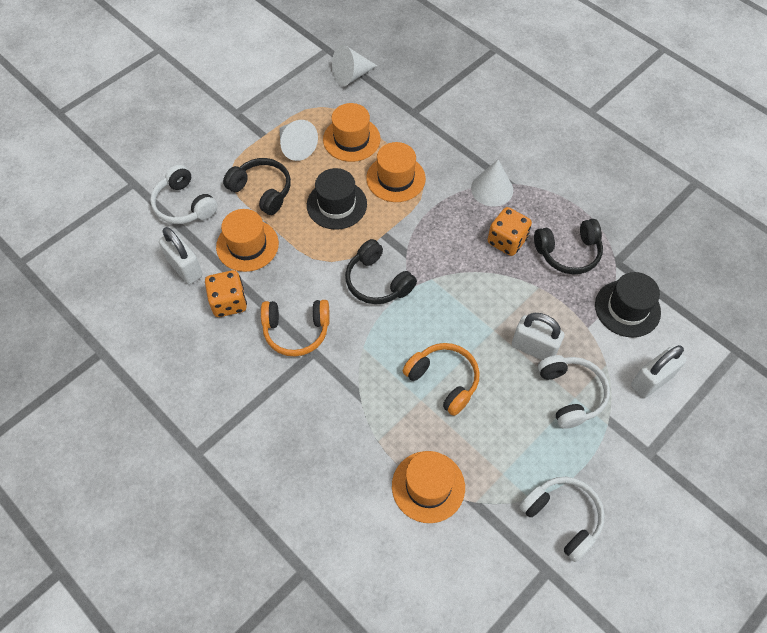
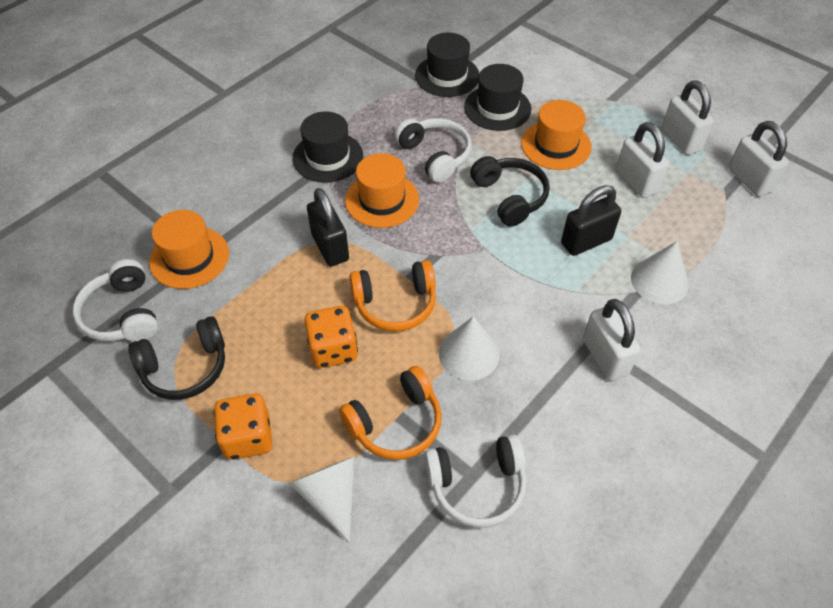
black hat: [307,168,367,230] [595,272,661,338] = 2 -> [292,111,363,183] [415,32,479,97] [464,64,532,131] = 3
black headphones: [223,158,291,215] [345,239,417,304] [534,219,603,274] = 3 -> [128,316,225,400] [470,156,550,227] = 2
black padlock: none = 0 -> [307,188,349,266] [561,185,621,256] = 2
orange hat: [216,209,279,272] [323,103,381,162] [366,142,426,202] [392,451,465,523] = 4 -> [149,210,229,289] [345,153,419,228] [521,100,592,170] = 3
white padlock: [159,227,203,284] [512,313,564,360] [631,345,686,398] = 3 -> [583,299,640,381] [616,122,669,198] [662,80,714,155] [728,121,789,197] = 4

